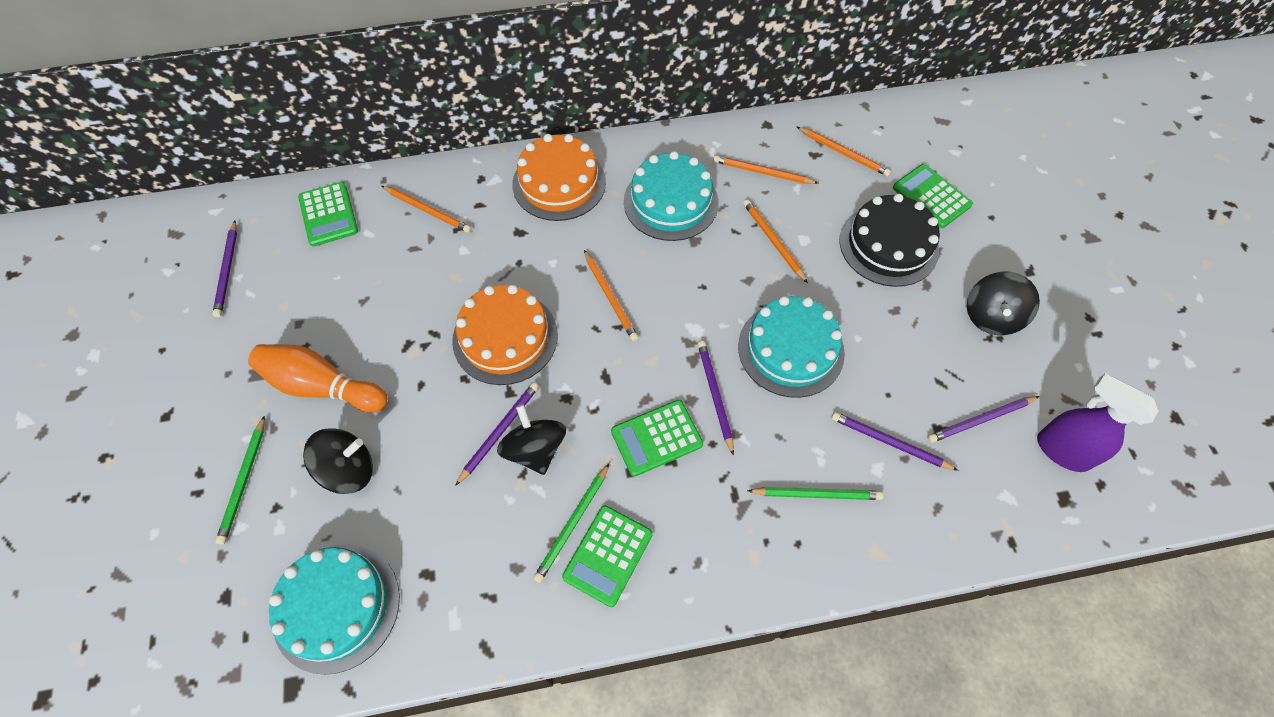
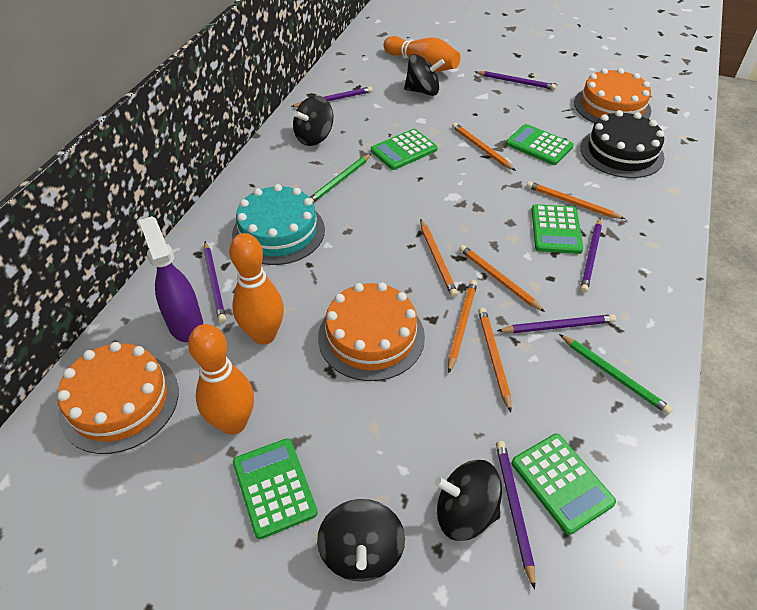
black spinning top: [303,428,373,494] [497,404,566,475] [967,272,1040,335] = 3 -> [293,96,333,146] [317,499,405,582] [404,54,445,96] [434,460,502,541] = 4
green calculator: [298,182,358,247] [562,505,653,607] [611,400,703,477] [893,164,973,228] = 4 -> [233,438,318,539] [371,129,438,170] [506,124,574,165] [512,434,616,535] [532,204,583,254] = 5
green pencil: [215,416,265,544] [533,464,609,583] [747,487,883,500] = 3 -> [309,154,371,203] [559,334,673,415] = 2
orange bowling pin: [248,344,388,413] = 1 -> [188,324,254,435] [229,233,284,345] [384,36,461,72] = 3
orange cake: [452,285,558,385] [512,134,606,221] = 2 -> [57,342,179,454] [318,282,425,381] [574,68,651,123] = 3
orange pencil: [382,186,471,233] [584,250,639,341] [713,155,819,184] [743,199,808,283] [797,127,891,177] = 5 -> [420,219,458,297] [448,280,477,373] [452,123,516,171] [459,245,545,312] [478,307,511,412] [527,181,625,219] = 6
purple pencil: [212,221,237,317] [455,382,539,486] [698,341,734,456] [831,412,959,471] [928,396,1039,443] = 5 -> [204,241,226,323] [291,86,372,107] [475,71,556,90] [496,441,535,590] [497,314,616,333] [580,218,602,293] = 6
turquoise cake: [269,544,400,675] [624,151,719,241] [738,296,845,398] = 3 -> [232,184,325,265] = 1

